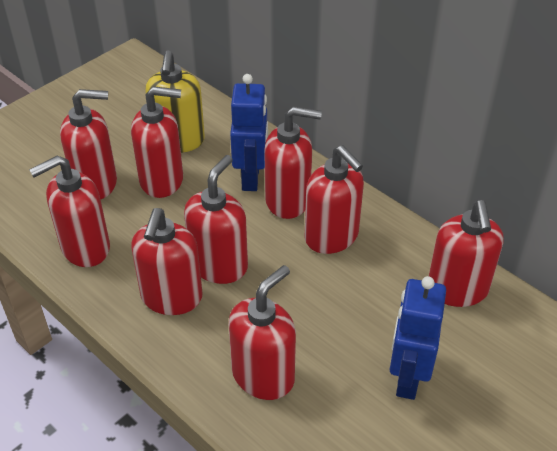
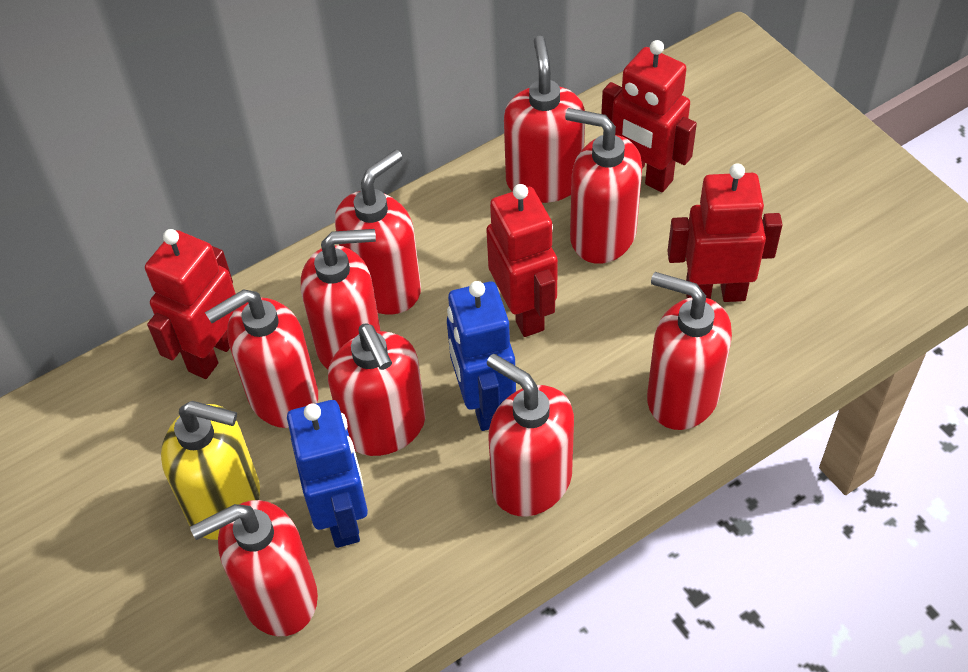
red robot: none = 0 -> [145,229,236,379] [486,184,558,337] [601,40,697,192] [667,163,783,302] = 4

